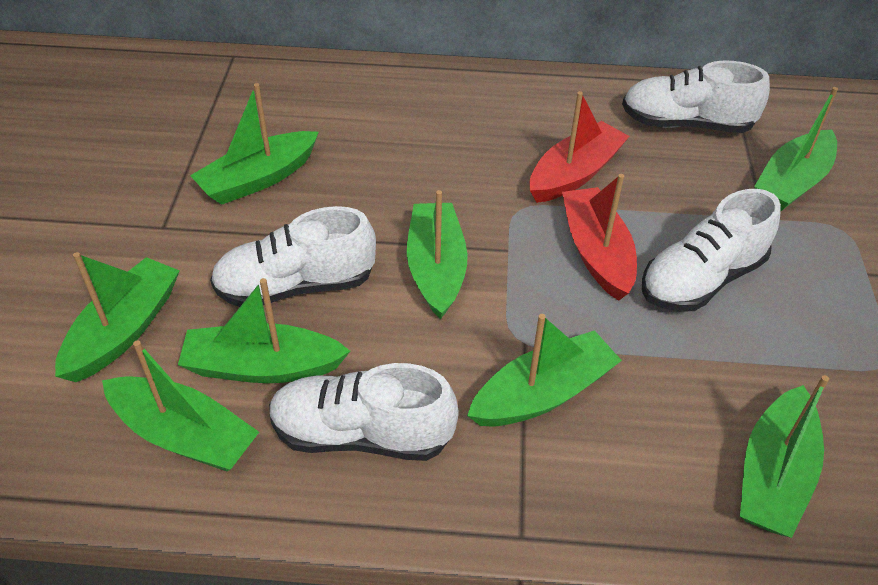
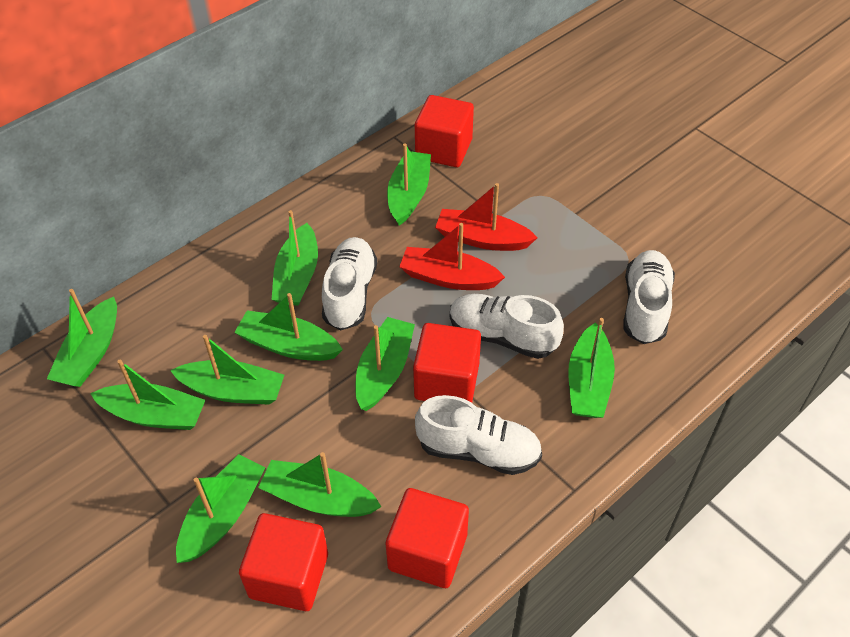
green boat: [55,252,180,382] [102,340,259,472] [178,278,350,383] [190,83,319,205] [407,190,468,320] [467,314,622,426] [740,375,829,538] [754,87,838,212] = 8 -> [47,289,117,387] [90,359,205,430] [170,335,284,405] [176,454,265,563] [234,293,343,361] [258,452,381,517] [272,210,318,306] [355,317,415,411] [387,143,431,225] [568,318,615,418] = 10
red cube: none = 0 -> [239,513,328,611] [386,488,469,588] [413,323,481,403] [415,95,474,167] = 4

